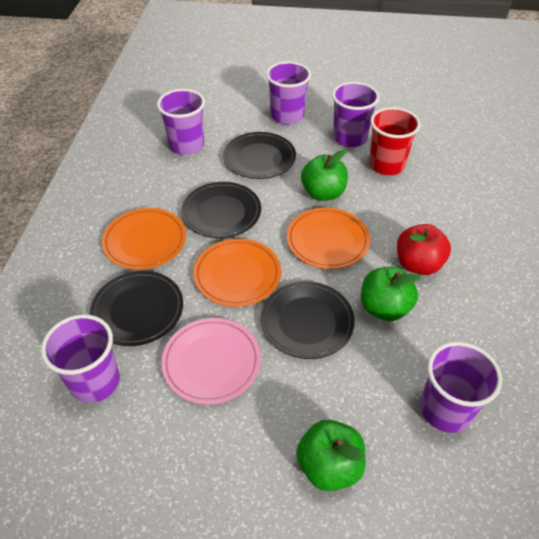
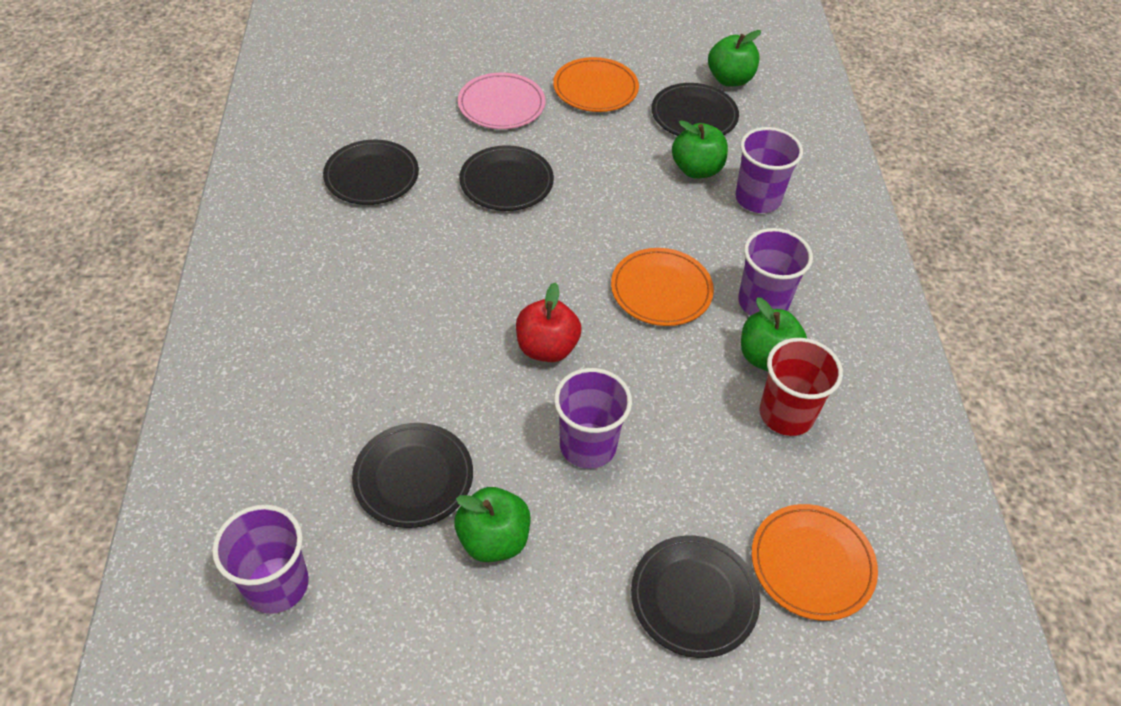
black plate: [90,271,183,346] [181,182,261,238] [223,132,296,179] [261,281,355,359] = 4 -> [323,140,419,205] [352,423,473,528] [459,145,554,211] [631,535,760,658] [651,83,739,136] = 5
green apple: [296,420,366,491] [301,149,348,201] [361,267,422,321] = 3 -> [454,487,530,562] [672,120,728,179] [708,30,761,87] [741,298,807,371] = 4
purple cup: [41,314,120,403] [157,89,205,155] [266,61,311,125] [332,82,379,147] [420,342,502,433] = 5 -> [212,504,309,614] [554,368,632,469] [735,127,803,213] [738,228,813,316] = 4

